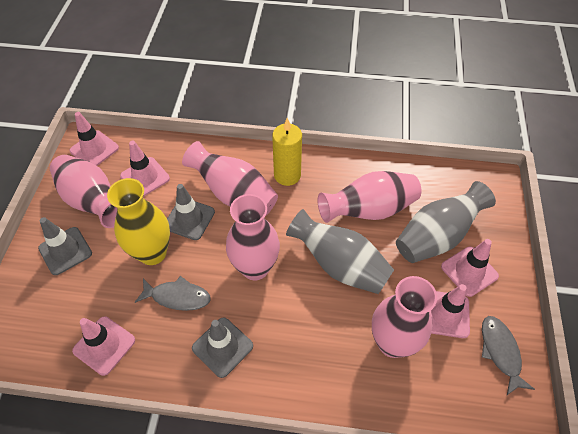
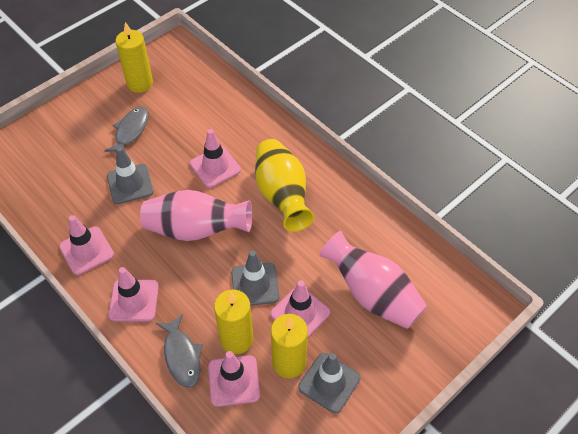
grey vase: [286,209,394,294] [396,181,496,263] = 2 -> none = 0
pink vase: [50,155,117,228] [182,141,278,216] [226,194,280,280] [318,171,421,223] [372,276,437,358] = 5 -> [140,190,252,241] [319,231,427,329] = 2
yellow candle: [272,118,302,186] = 1 -> [116,22,153,93] [214,290,253,354] [271,314,308,378] = 3

